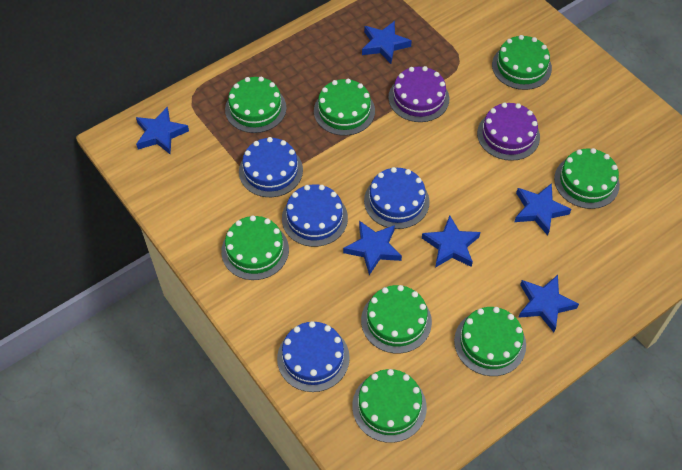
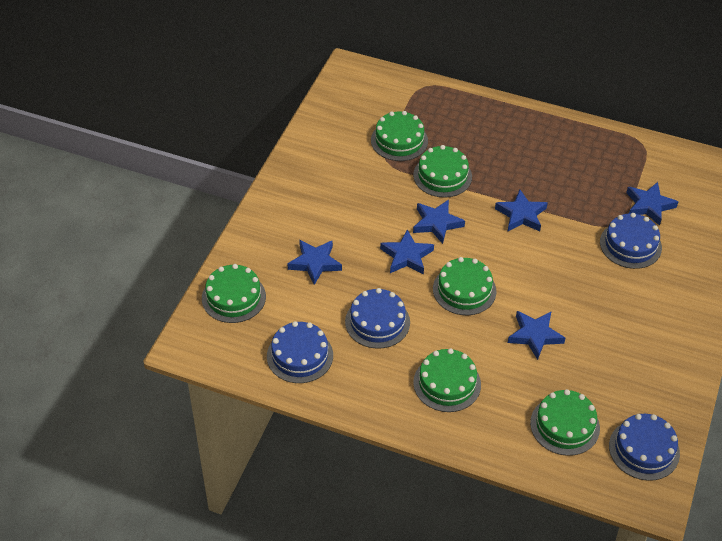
green cake: [221,216,289,280] [225,77,287,133] [314,79,375,136] [352,369,427,443] [361,285,432,353] [454,307,526,376] [492,35,552,90] [554,148,620,209] = 8 -> [202,264,266,323] [371,111,428,161] [413,145,472,198] [413,348,481,412] [433,257,496,315] [530,389,600,456] = 6
purple cake: [388,66,449,122] [477,103,540,161] = 2 -> none = 0

